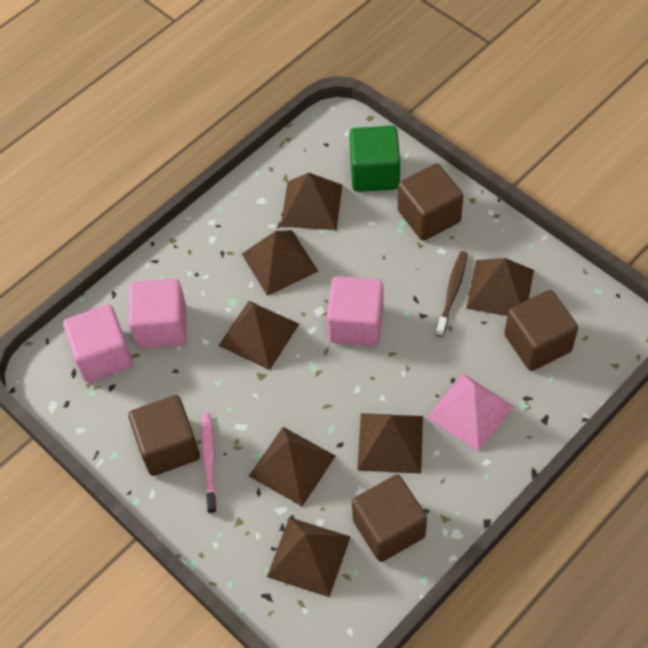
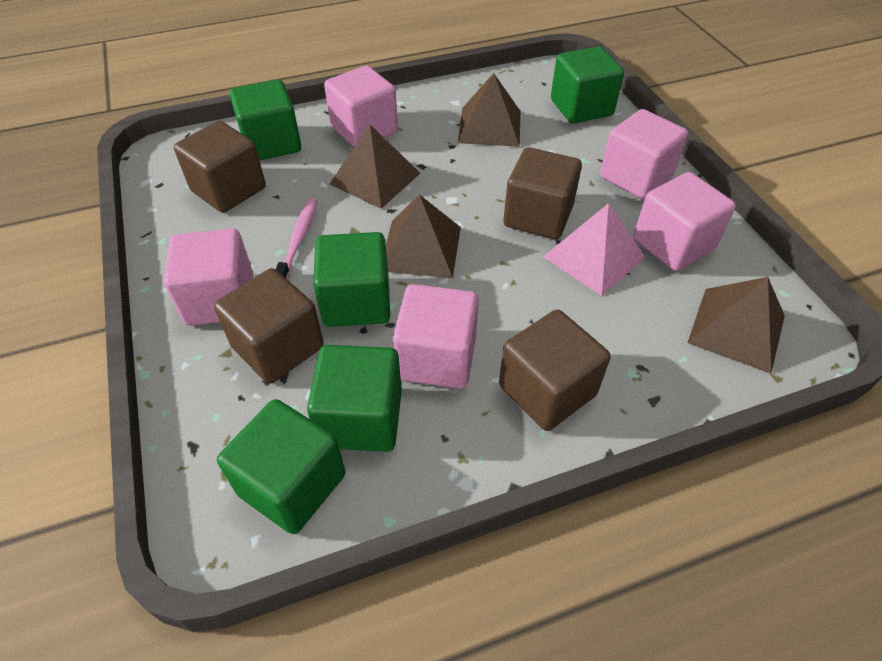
brown pyramid: [219,301,299,370] [242,230,319,296] [249,427,335,506] [267,517,351,597] [281,173,342,230] [357,413,423,474] [466,258,534,316] = 7 -> [330,124,420,209] [386,194,461,278] [458,73,521,147] [687,277,785,373] = 4
brown toothbrush: [436,251,468,337] = 1 -> none = 0
green cube: [349,126,400,192] = 1 -> [217,399,345,534] [230,79,301,160] [307,345,402,452] [313,232,390,327] [551,46,624,124] = 5
pink cube: [63,305,133,382] [128,279,187,348] [327,276,384,346] = 3 -> [164,228,253,326] [324,66,398,147] [393,284,479,389] [600,109,688,199] [633,172,736,271] = 5

